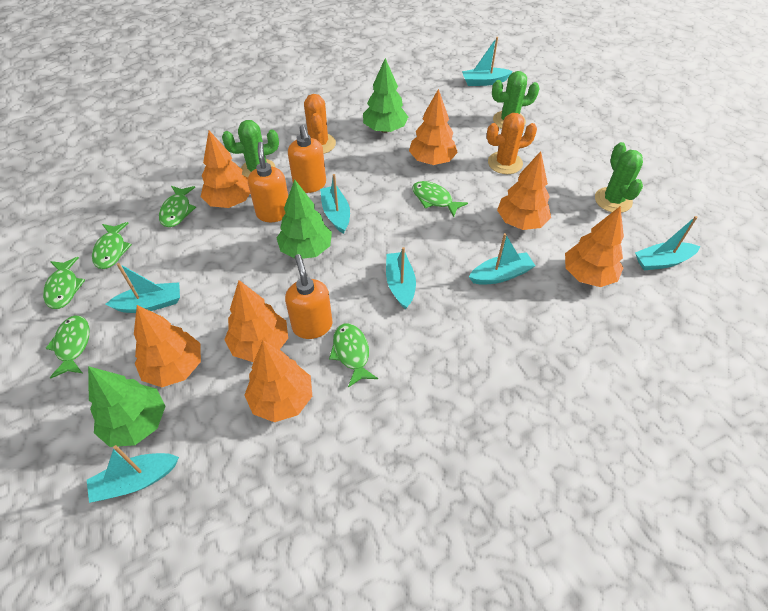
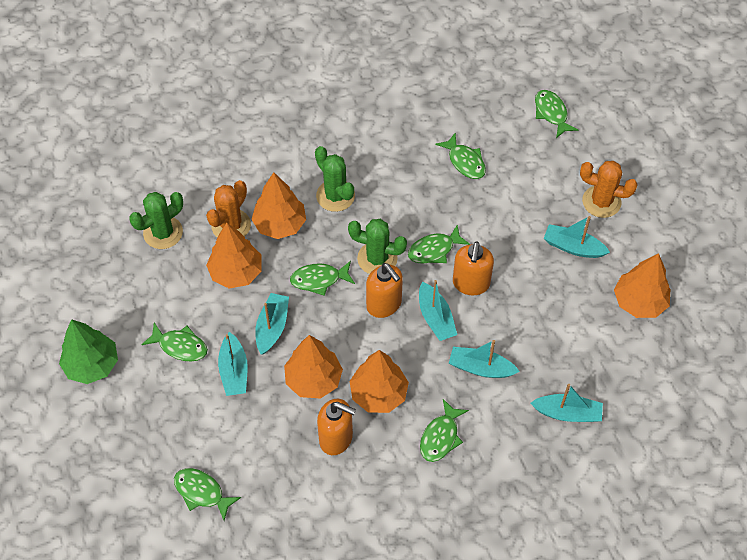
green fish: [43,257,85,309] [45,315,89,379] [92,222,132,269] [159,186,196,227] [329,323,378,388] [412,181,468,217] = 6 -> [141,323,208,362] [174,468,241,521] [290,261,355,296] [408,224,470,263] [420,399,469,462] [435,132,486,179] [535,90,578,138] = 7
green tree: [88,366,166,447] [277,180,332,259] [363,58,408,133] = 3 -> [59,319,118,384] = 1
orange tree: [134,305,201,387] [201,131,250,208] [224,280,288,362] [245,340,312,422] [409,89,458,165] [497,151,551,230] [565,206,624,287] = 7 -> [206,223,262,289] [251,172,306,239] [284,335,343,399] [350,350,409,413] [614,253,670,318] = 5
turquoise boat: [87,445,179,503] [106,263,180,313] [320,174,350,234] [386,247,416,309] [462,37,513,86] [469,233,536,285] [635,216,700,270] = 7 -> [218,332,248,396] [255,293,289,355] [419,280,457,341] [449,340,520,378] [531,384,603,422] [543,216,610,258] = 6

